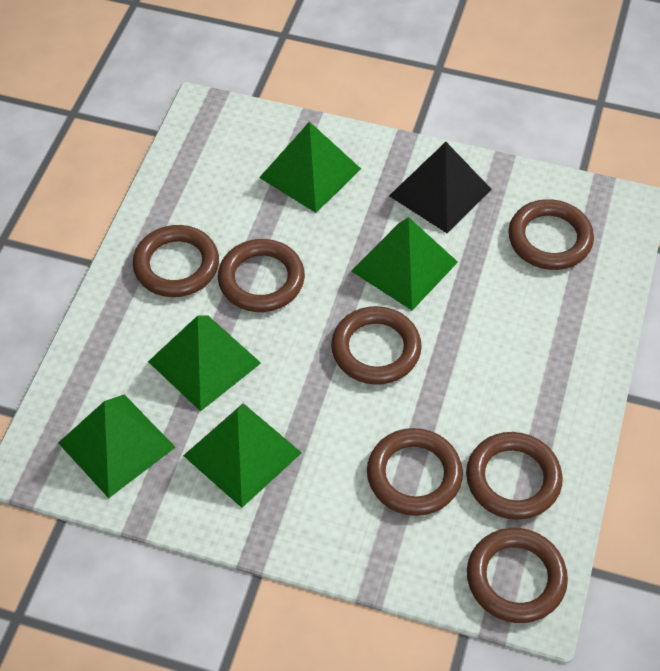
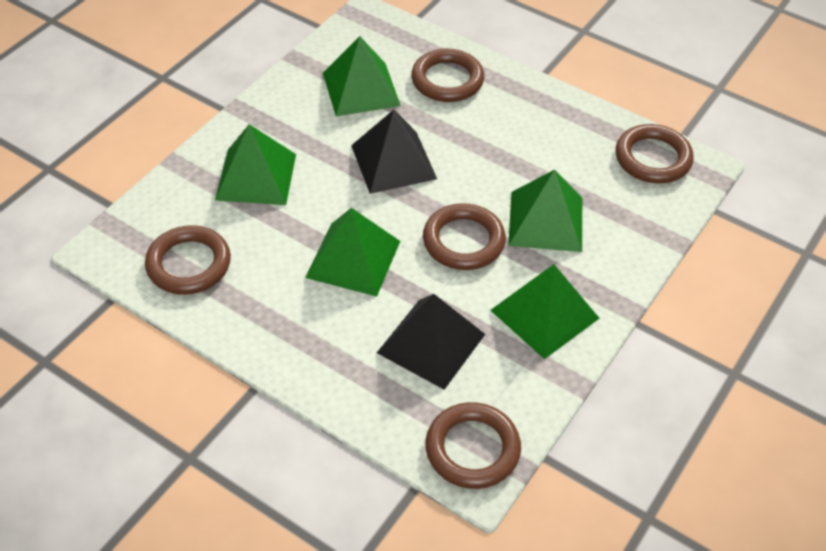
black pyramid: [389,142,492,233] = 1 -> [351,110,437,194] [377,294,485,390] = 2
brown ring: [133,225,219,297] [218,239,305,312] [331,306,422,385] [367,428,463,516] [466,432,563,520] [467,528,568,623] [508,199,594,270] = 7 -> [145,225,231,295] [411,49,484,102] [423,203,506,270] [425,402,521,489] [616,124,694,183] = 5

